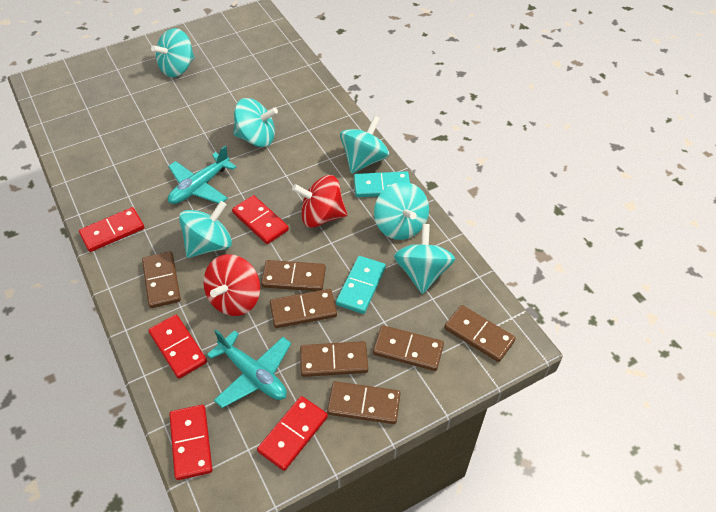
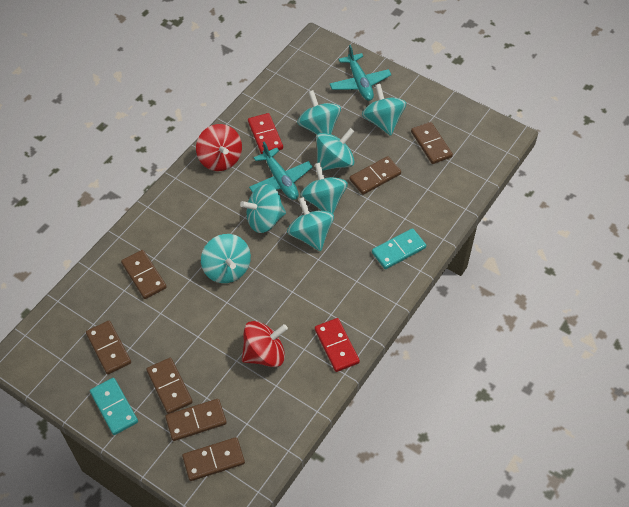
red domino: [79,207,144,252] [148,315,207,379] [169,405,213,480] [232,195,289,244] [257,396,328,471] = 5 -> [248,113,283,154] [315,318,360,372] = 2
turquoise spinning top: [151,28,195,77] [179,201,232,258] [233,98,278,147] [340,116,389,174] [374,182,429,240] [394,224,455,294] = 6 -> [201,234,251,283] [240,184,286,233] [287,197,334,251] [297,90,341,135] [300,163,348,214] [316,128,355,171] [362,84,406,136] = 7

